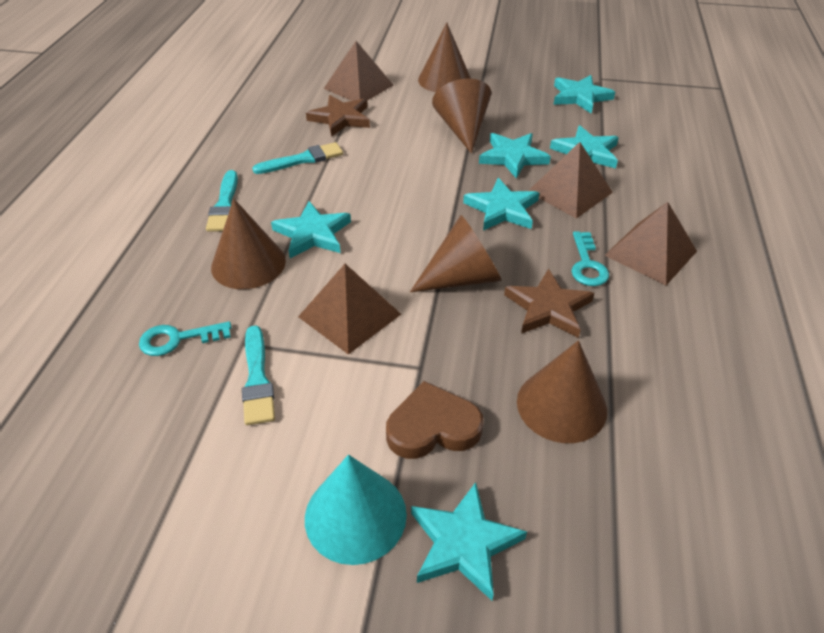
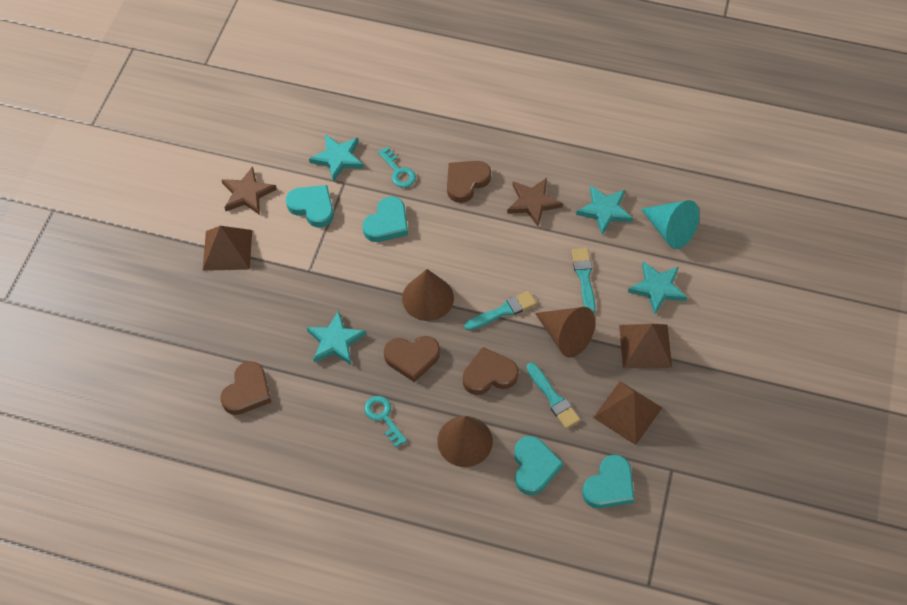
brown cone: [211,199,286,289] [410,215,502,292] [418,23,471,92] [432,78,491,154] [517,340,607,443] = 5 -> [402,269,454,321] [437,416,493,467] [535,307,595,358] = 3
brown heart: [386,381,484,459] = 1 -> [220,361,271,415] [384,336,440,382] [447,161,491,203] [463,347,519,395] = 4
brown pyramid: [298,264,401,355] [324,41,393,101] [528,142,613,219] [604,202,697,285] = 4 -> [202,226,252,271] [593,381,662,445] [619,324,672,368] = 3
turquoise heart: none = 0 -> [286,185,334,227] [363,197,408,242] [514,436,563,495] [582,455,634,509] = 4
turquoise star: [271,201,351,258] [411,482,527,601] [463,178,539,231] [479,133,551,179] [550,126,619,168] [554,75,615,113] = 6 -> [306,311,366,365] [309,134,364,182] [576,186,633,235] [628,261,687,314] = 4

